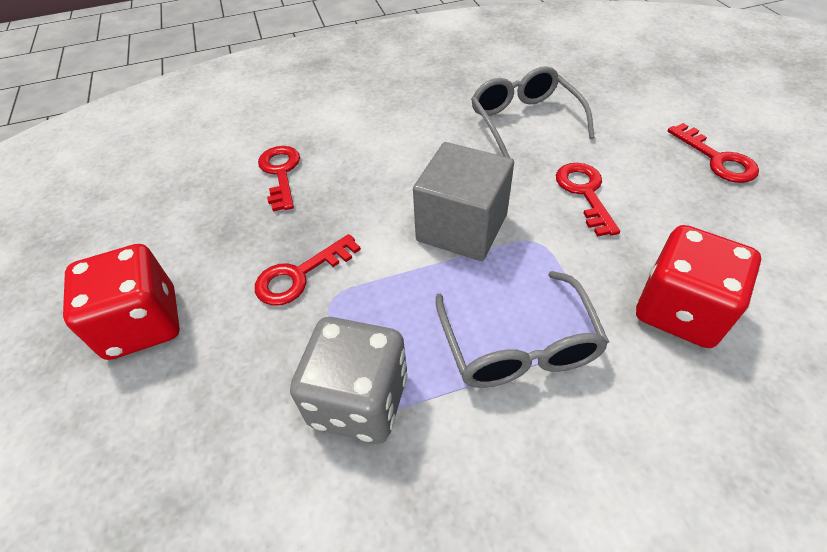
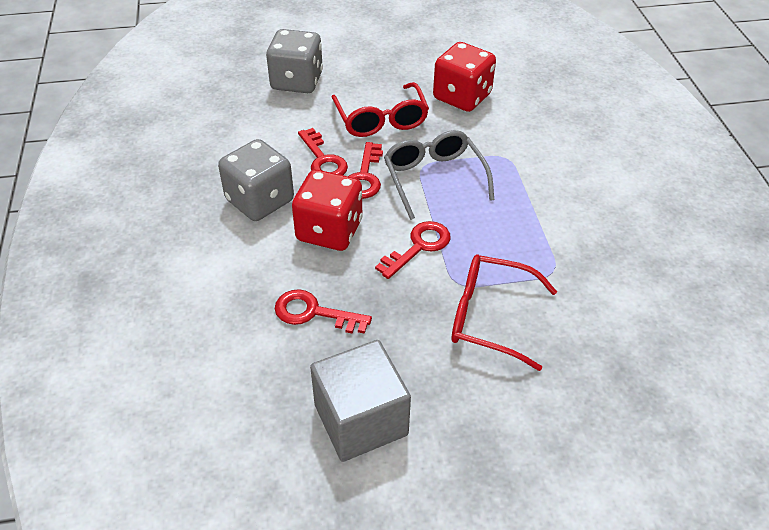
grey dice: [290,317,408,443] = 1 -> [218,139,294,221] [266,29,323,93] = 2
grey glasses: [436,271,609,388] [471,66,595,158] = 2 -> [384,130,494,220] = 1
red glasses: none = 0 -> [332,82,429,137] [451,254,557,371] = 2

